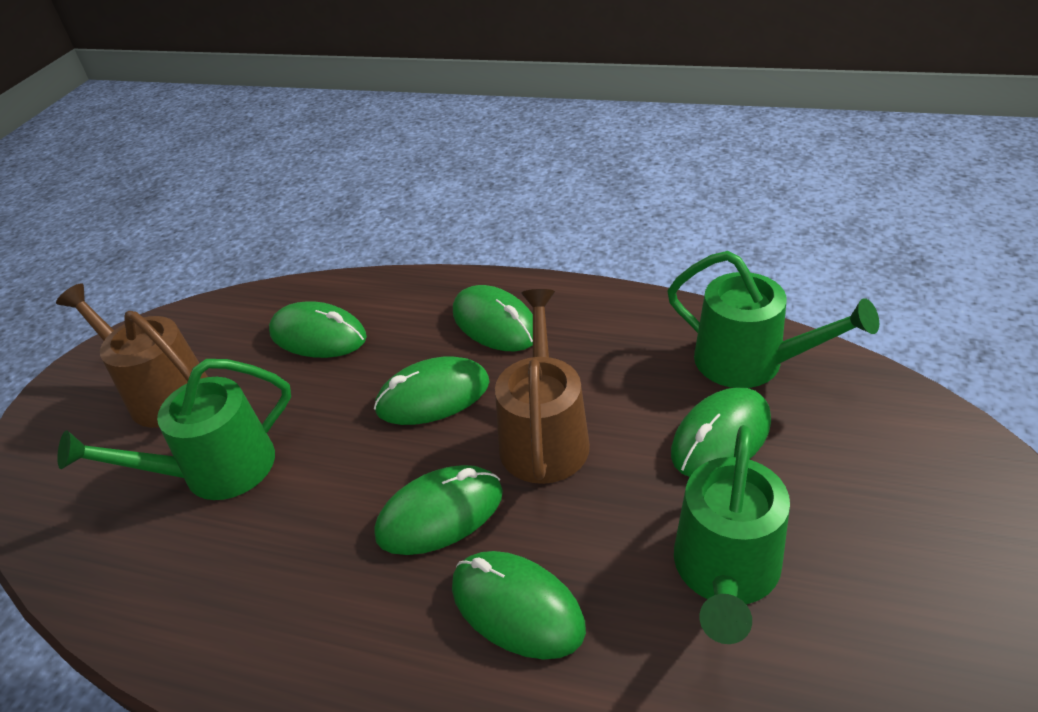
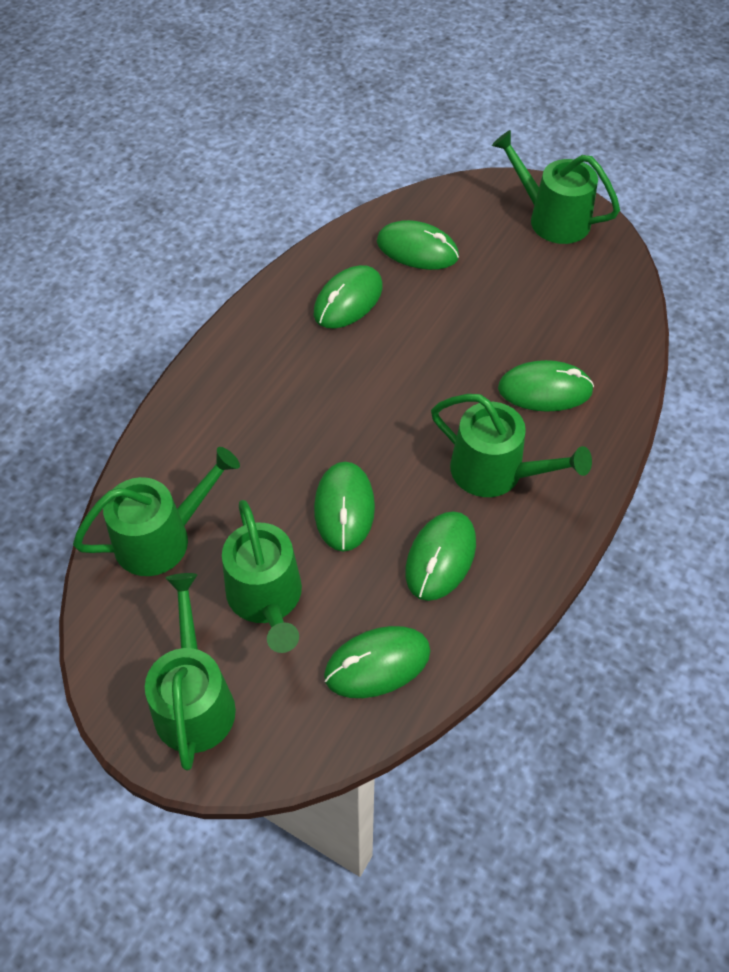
brown watering can: [56,283,208,428] [495,289,590,484] = 2 -> none = 0
green watering can: [57,359,291,500] [667,251,879,388] [674,425,790,644] = 3 -> [73,447,240,576] [145,573,236,771] [222,500,302,653] [431,394,592,497] [492,130,620,244] = 5

